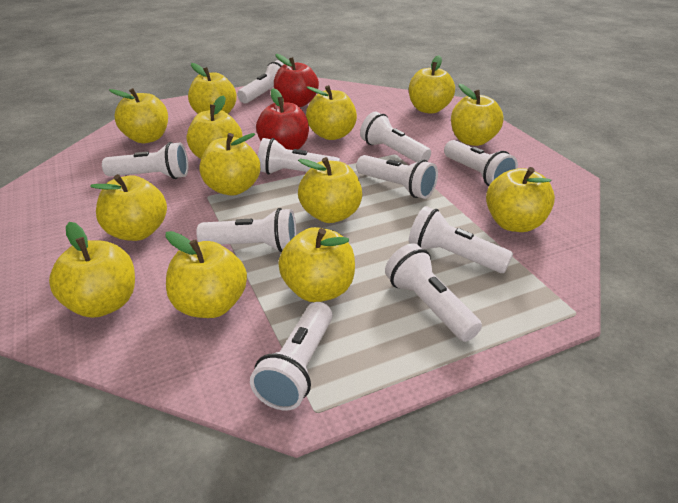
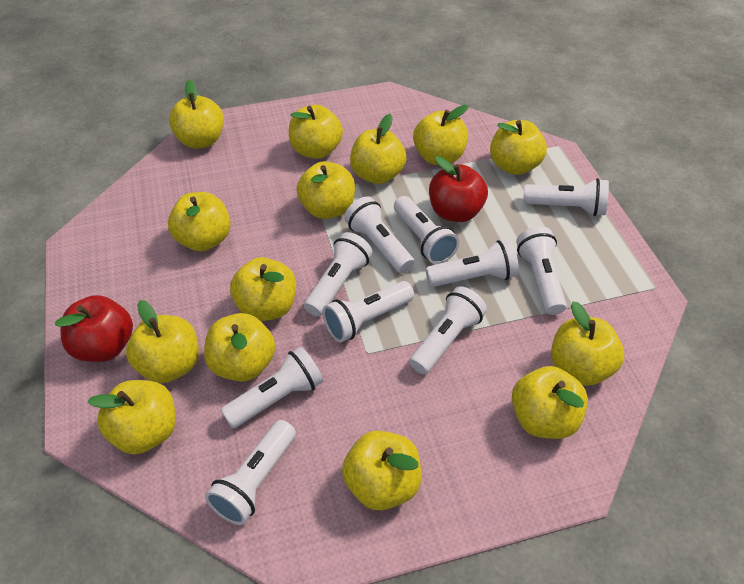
yellow apple: [49,222,135,318] [90,174,167,241] [109,88,168,143] [165,231,247,318] [187,95,242,159] [188,63,237,114] [199,133,260,195] [278,227,355,302] [298,157,362,223] [306,85,357,140] [409,55,455,114] [451,84,504,146] [486,167,555,232] = 13 -> [87,380,176,454] [126,300,199,383] [168,192,231,251] [169,80,224,149] [204,313,275,382] [230,257,296,321] [289,105,343,159] [297,161,355,219] [342,430,422,511] [350,114,407,184] [413,105,468,165] [490,120,547,175] [512,366,588,439] [551,301,624,386] = 14

